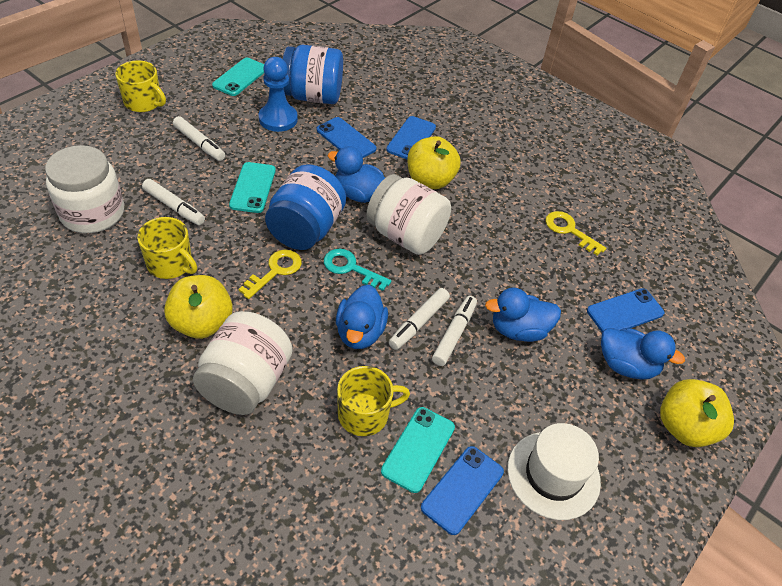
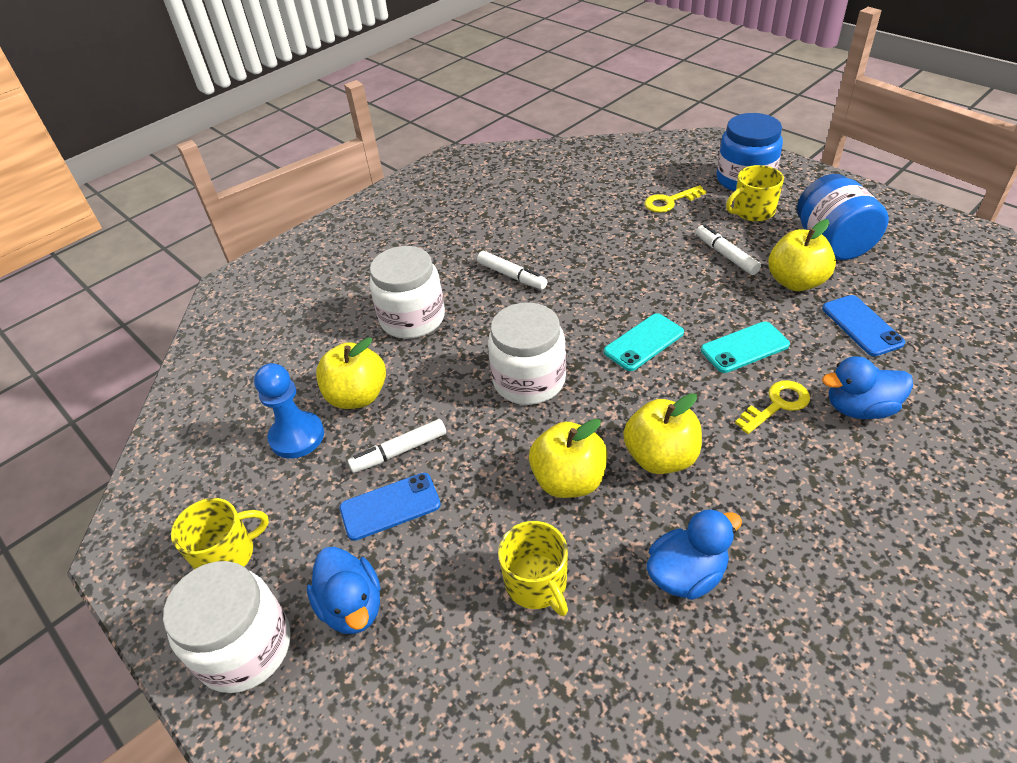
blue duck: [328,146,385,203] [336,285,388,349] [485,288,561,342] [601,328,685,380] = 4 -> [307,547,381,634] [647,509,742,600] [822,356,913,419] = 3
blue phone: [317,117,377,158] [386,116,436,159] [421,446,504,535] [587,288,664,332] = 4 -> [340,473,441,541] [822,295,905,356] = 2
turquoise key: [324,249,391,291] = 1 -> none = 0
turquoise phone: [212,58,264,96] [229,162,276,213] [381,407,455,493] = 3 -> [604,313,684,371] [701,321,790,373] = 2
white hat: [507,423,601,520] = 1 -> none = 0
white marker: [142,179,205,225] [173,116,225,161] [389,288,450,350] [432,296,477,366] = 4 -> [348,419,446,473] [477,251,547,290] [696,225,761,275] = 3
yellow apple: [164,275,233,339] [407,136,461,189] [660,379,734,447] = 3 -> [316,337,386,409] [529,419,607,498] [623,393,702,474] [768,219,836,291] = 4

